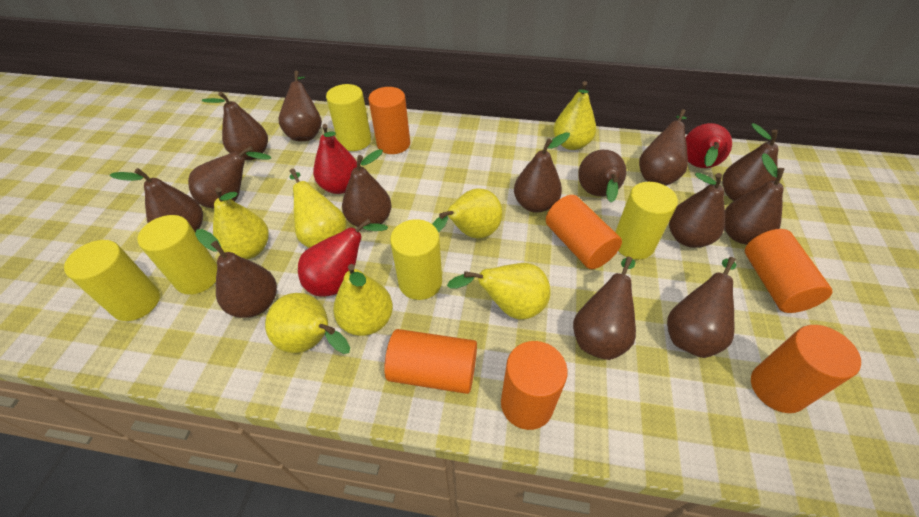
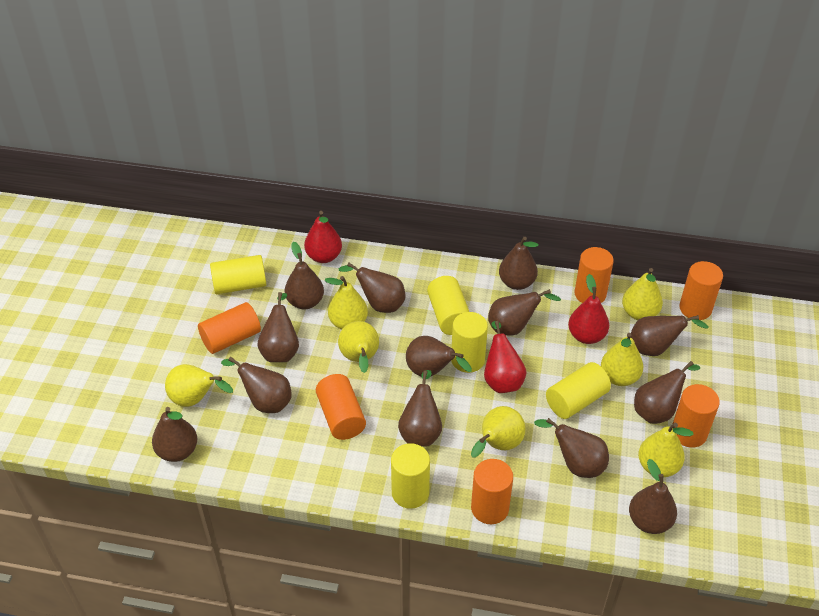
brown pear: [110,168,203,233] [188,146,272,208] [195,229,277,318] [202,91,268,160] [279,71,322,141] [342,149,392,229] [514,132,570,213] [573,257,636,360] [578,150,626,202] [639,109,688,186] [667,257,736,358] [669,173,725,248] [722,123,778,201] [724,153,784,245] = 14 -> [152,407,197,462] [221,357,292,413] [257,292,299,362] [285,242,324,310] [338,263,405,313] [398,370,442,447] [406,336,472,377] [488,289,561,336] [499,237,538,290] [534,418,609,478] [629,459,677,534] [630,315,708,356] [634,361,700,424] = 13

